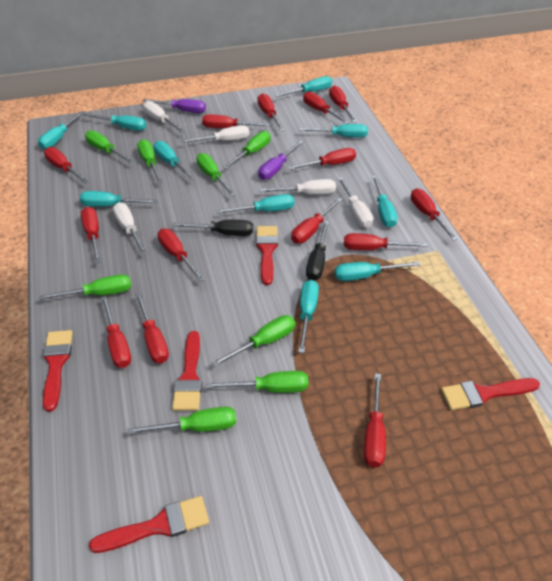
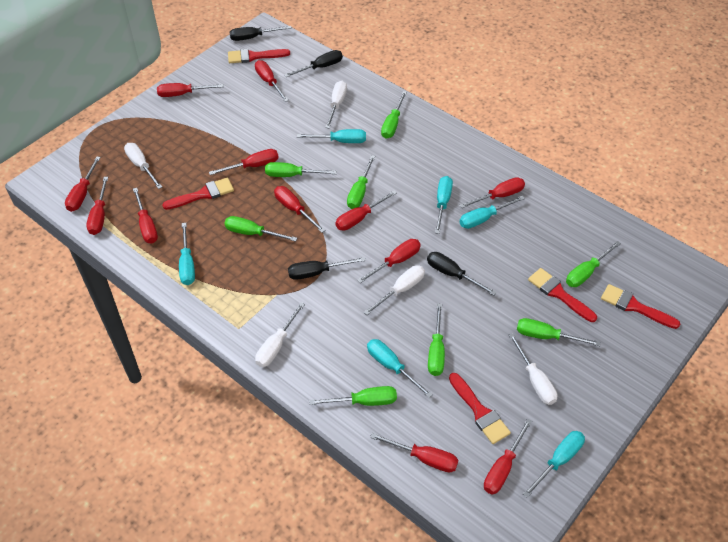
black screwdriver: [172,220,253,236] [306,221,329,280] = 2 -> [230,26,291,41] [285,50,343,77] [288,257,366,280] [427,252,497,295] = 4
purple screwdriver: [143,99,206,113] [258,141,304,180] = 2 -> none = 0
red screwdriver: [44,147,89,184] [81,207,101,263] [101,296,131,368] [135,293,169,363] [158,229,205,282] [202,114,269,128] [258,93,284,131] [288,148,356,170] [291,198,343,243] [303,91,349,124] [329,86,357,123] [344,233,428,250] [364,373,386,468] [411,188,458,241] = 14 -> [65,156,101,212] [86,177,108,235] [133,188,158,244] [157,83,224,97] [209,149,279,175] [255,60,289,102] [274,186,326,233] [336,190,397,231] [357,239,421,283] [370,433,459,473] [459,177,525,208] [484,418,532,495] = 12
turquoise screwdriver: [38,111,85,149] [80,191,158,207] [84,113,146,131] [153,141,195,180] [216,194,294,214] [275,76,332,97] [298,280,319,353] [299,124,368,138] [335,261,420,281] [372,176,398,228] = 10 -> [179,223,195,285] [297,129,366,143] [367,339,433,398] [435,176,453,234] [459,196,525,229] [523,431,585,498] = 6

